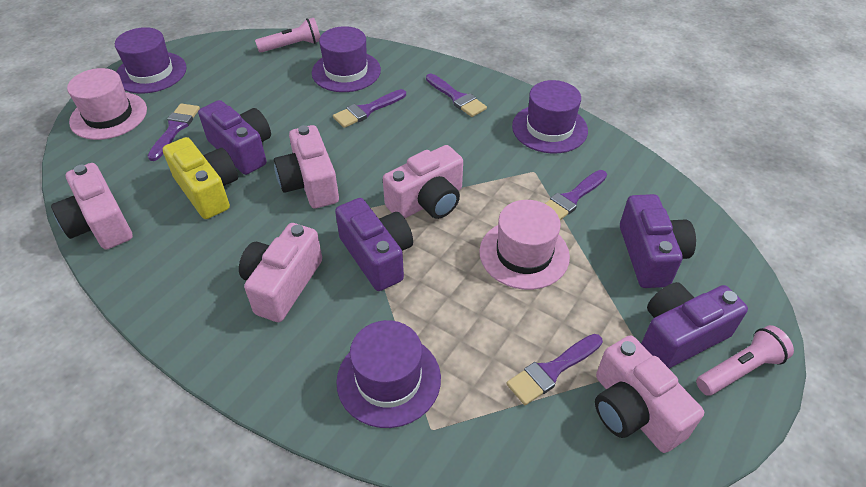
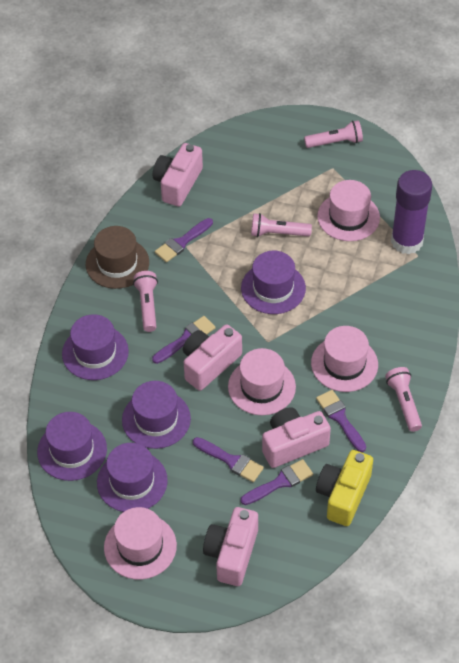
brown hat: none = 0 -> [86,226,149,289] = 1
pink camera: [51,163,133,250] [239,223,322,322] [274,125,339,208] [383,145,463,219] [595,336,704,453] = 5 -> [153,143,203,206] [183,324,242,391] [203,507,258,586] [262,407,331,468] = 4
pink flashlight: [255,18,320,53] [696,325,794,396] = 2 -> [133,271,158,332] [251,213,312,237] [304,120,363,148] [385,367,422,432] = 4
pink hat: [67,68,147,140] [479,200,570,290] = 2 -> [104,507,177,579] [228,348,296,415] [311,326,378,392] [317,180,380,241] = 4
purple camera: [198,100,271,175] [335,198,413,291] [620,194,696,288] [641,282,748,368] = 4 -> none = 0
purple glue stick: none = 0 -> [391,170,432,254] = 1
purple hat: [115,27,187,94] [312,26,381,92] [336,320,441,428] [512,80,588,153] = 4 -> [37,412,107,481] [62,314,129,380] [97,443,168,512] [122,381,191,449] [241,251,306,314] = 5

